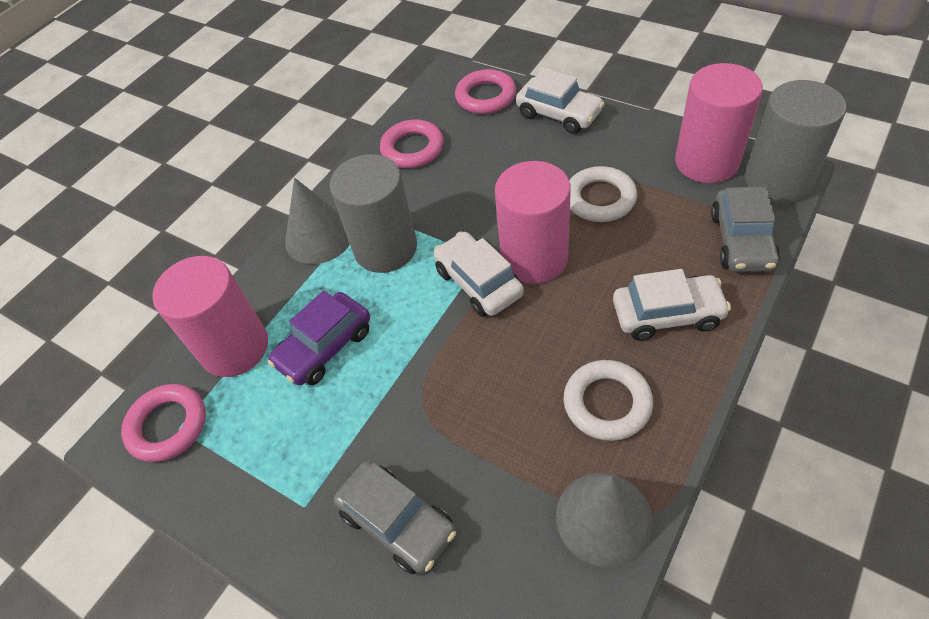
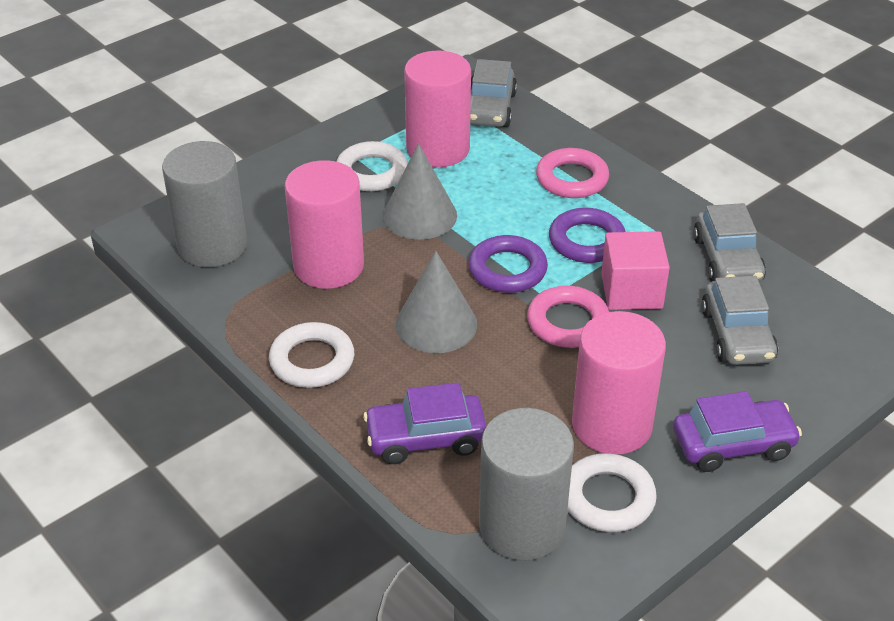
grey car: [334,461,456,574] [711,187,780,272] = 2 -> [470,59,517,127] [693,203,766,282] [701,276,778,365] = 3
pink cube: none = 0 -> [601,231,670,310] = 1
pink ring: [121,384,206,462] [380,119,444,168] [455,69,516,114] = 3 -> [527,286,609,348] [536,148,609,198] = 2
purple car: [268,290,370,386] = 1 -> [363,383,486,464] [673,391,802,472] = 2
purple ring: none = 0 -> [468,235,548,293] [549,208,626,263] = 2
white car: [434,231,524,317] [516,68,605,134] [613,269,731,341] = 3 -> none = 0
white ring: [564,360,653,441] [569,166,637,222] = 2 -> [269,322,354,388] [336,141,408,191] [567,453,657,532] = 3

